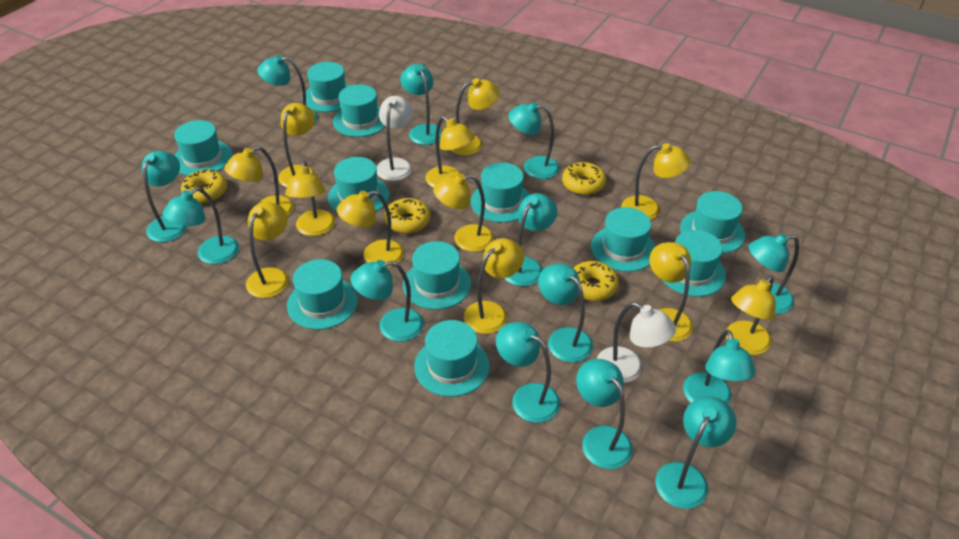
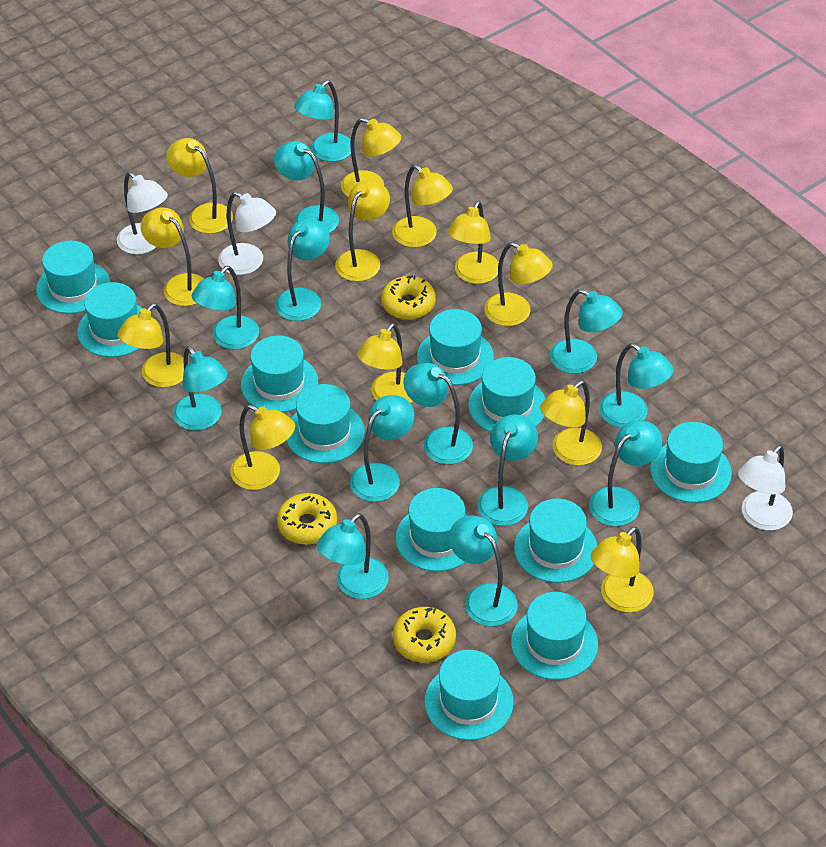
white lamp: [376,96,413,181] [597,302,676,383] = 2 -> [117,172,168,254] [218,191,276,275] [738,445,793,530] = 3
yellow donut: [181,169,227,203] [384,198,431,234] [562,162,606,195] [574,261,619,301] = 4 -> [277,493,337,545] [381,275,436,320] [393,607,456,662] = 3

